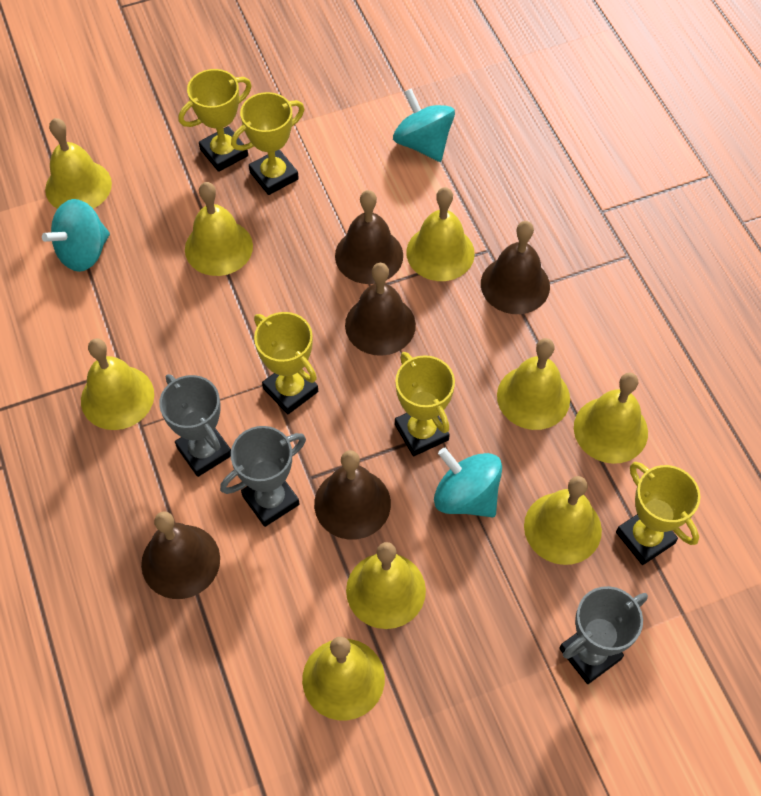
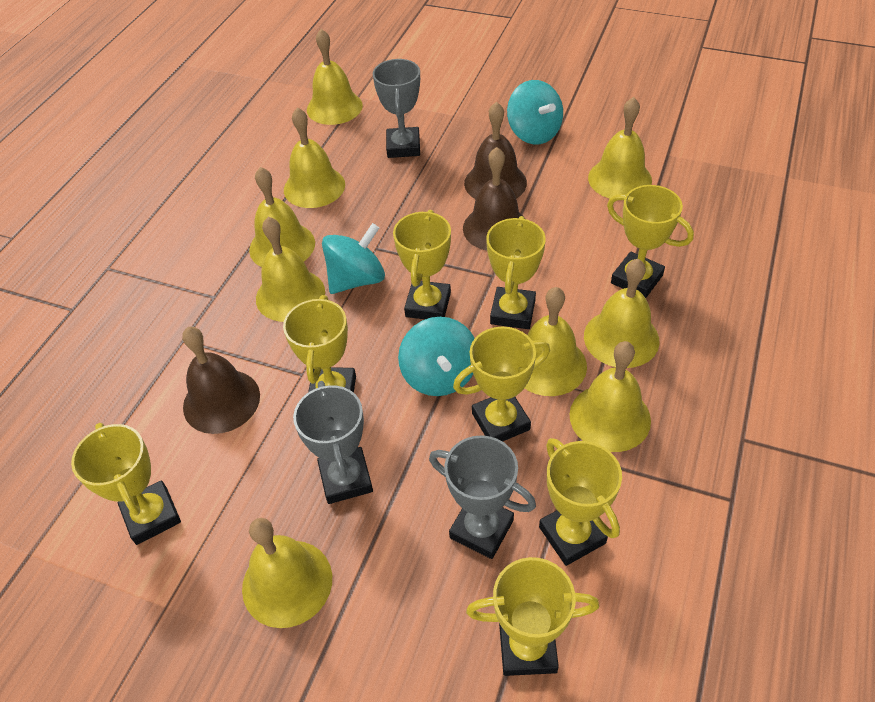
brown bell: [141,511,220,599] [314,450,391,540] [335,190,403,284] [345,263,416,356] [481,221,550,314] = 5 -> [182,327,260,434] [463,147,525,251] [464,102,527,199] = 3
yellow trophy: [179,69,252,172] [231,92,304,195] [254,312,318,414] [395,352,455,456] [616,462,700,565] = 5 -> [71,423,181,545] [283,295,356,393] [393,210,451,319] [453,327,550,442] [466,557,599,676] [486,216,546,329] [539,438,622,566] [607,185,694,298] = 8

